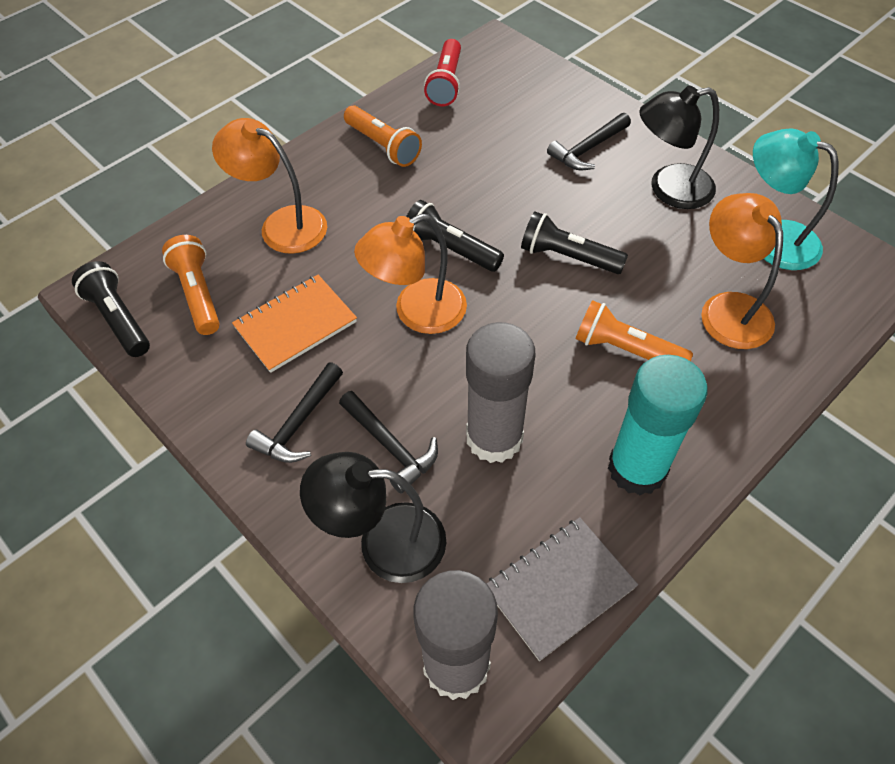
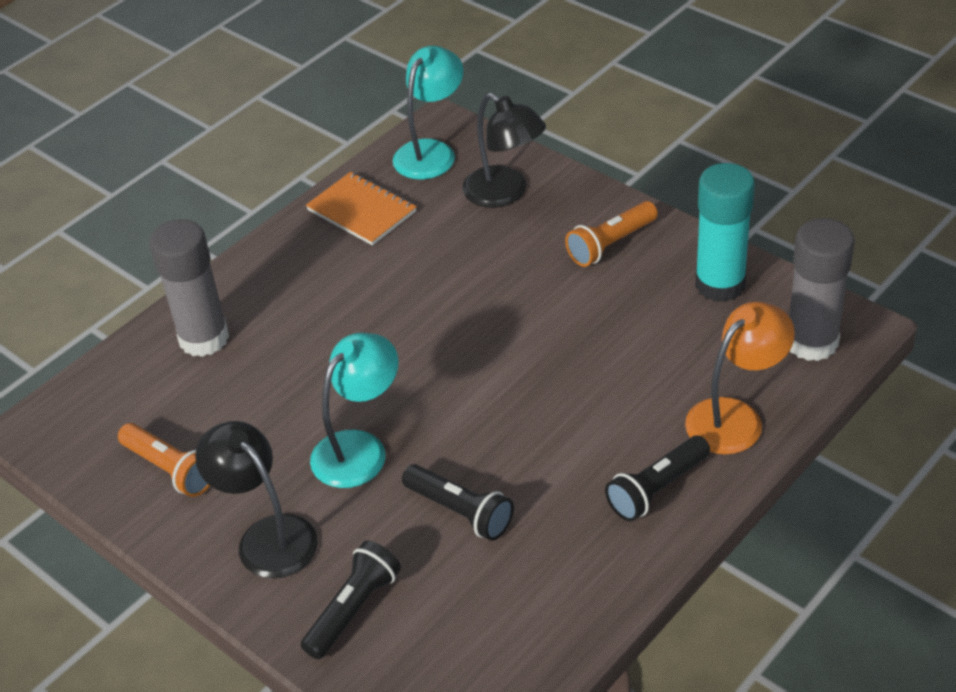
black hammer: [246,362,343,463] [339,391,438,493] [547,113,631,170] = 3 -> none = 0
grey notebook: [486,517,638,661] = 1 -> none = 0
orange flashlight: [162,235,220,335] [344,105,422,167] [576,300,693,361] = 3 -> [118,423,210,497] [565,201,658,267] = 2
orange lamp: [212,118,327,254] [354,214,467,334] [701,193,783,349] = 3 -> [685,302,795,454] = 1
red flashlight: [424,39,461,106] = 1 -> none = 0
turquoise lamp: [753,128,838,270] = 1 -> [310,333,398,488] [392,46,464,179] = 2

